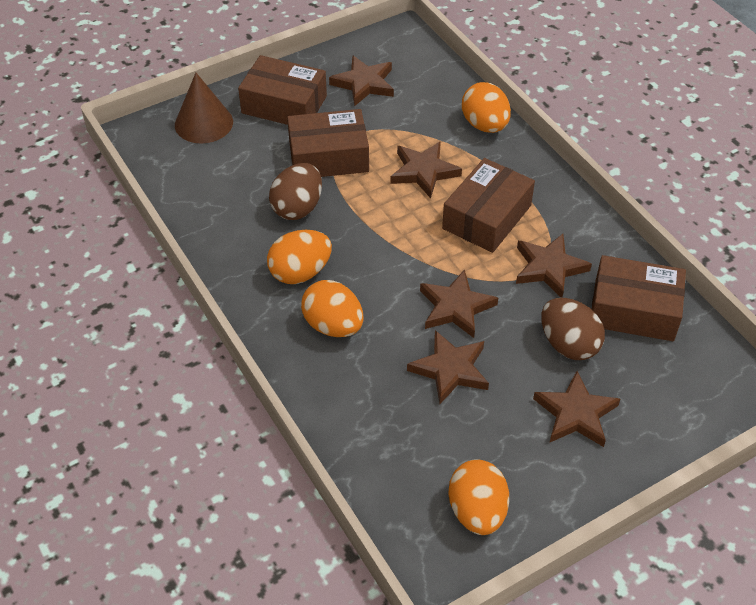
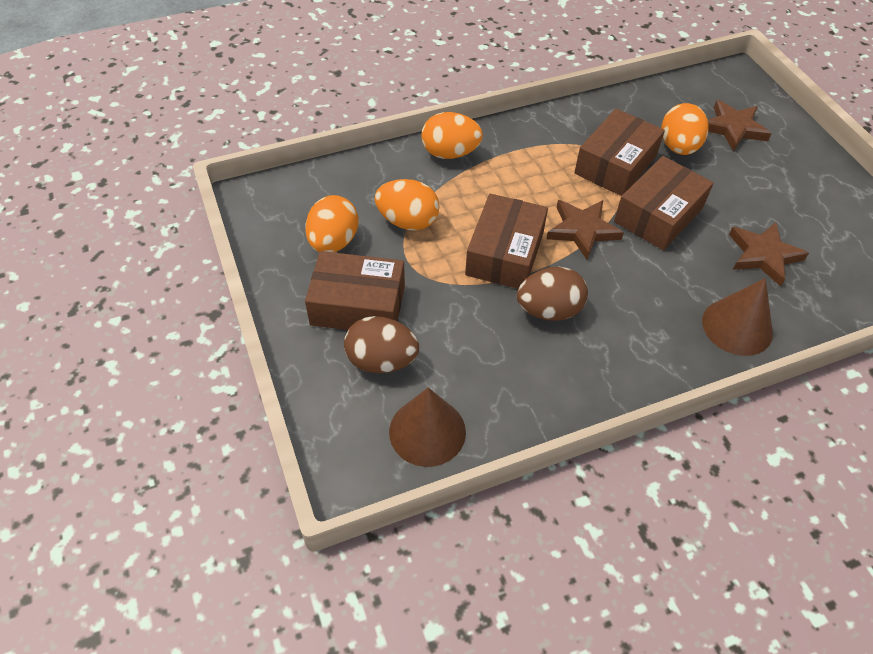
brown cone: [175,73,233,143] = 1 -> [389,388,466,467] [702,278,773,356] = 2
brown star: [329,55,394,106] [390,141,462,198] [407,330,489,404] [420,269,498,338] [516,234,592,298] [533,371,620,447] = 6 -> [547,200,624,260] [708,100,772,151] [729,222,809,286] = 3

